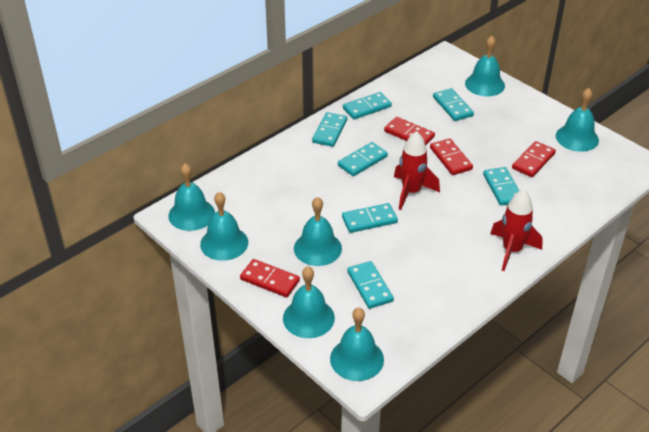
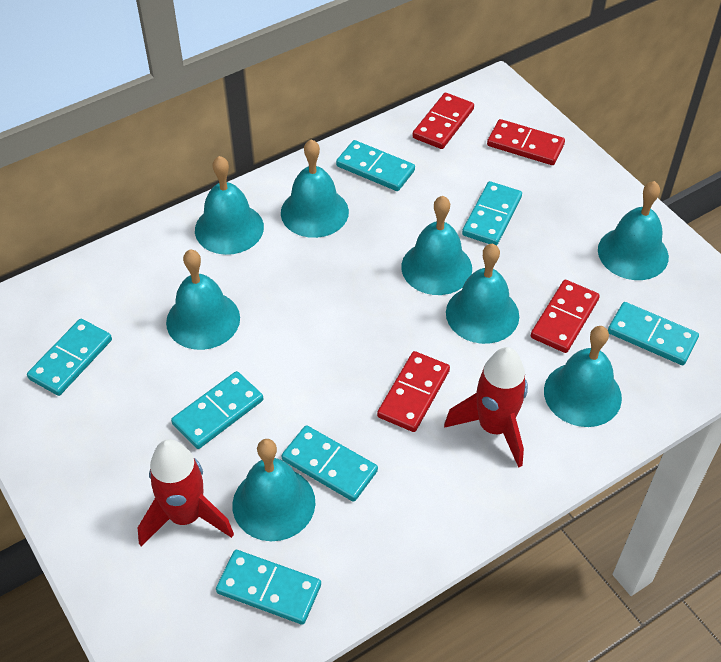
turquoise bell: [168,163,215,231] [200,192,248,261] [283,267,335,338] [294,197,342,266] [330,308,384,381] [465,36,505,96] [556,88,599,152] = 7 -> [166,250,240,350] [195,156,264,255] [232,439,315,541] [281,139,349,238] [401,196,472,295] [446,244,519,344] [544,326,622,427] [598,181,669,280] = 8

